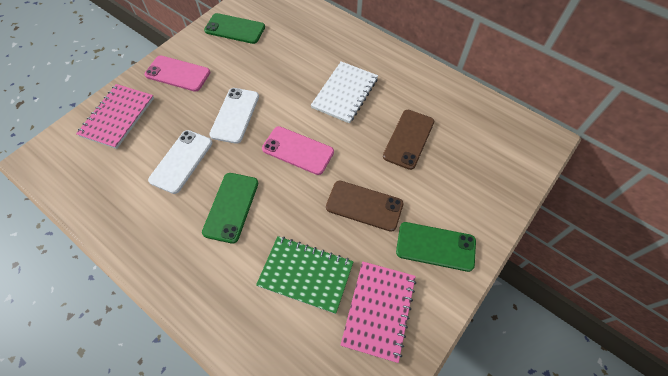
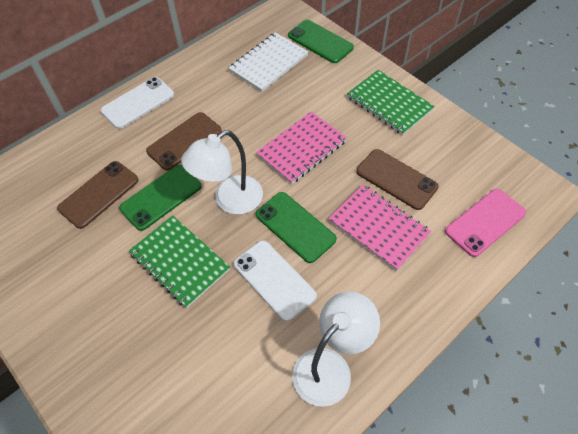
brown phone: [326,181,403,232] [383,110,434,170] = 2 -> [57,161,139,229] [146,112,222,171] [356,149,439,210] = 3
green notebook: [256,236,354,314] = 1 -> [129,215,230,308] [347,70,435,135] = 2
pink phone: [145,55,211,92] [262,126,334,175] = 2 -> [445,189,526,257] = 1
white lamp: none = 0 -> [181,130,263,215] [292,291,380,407] = 2

